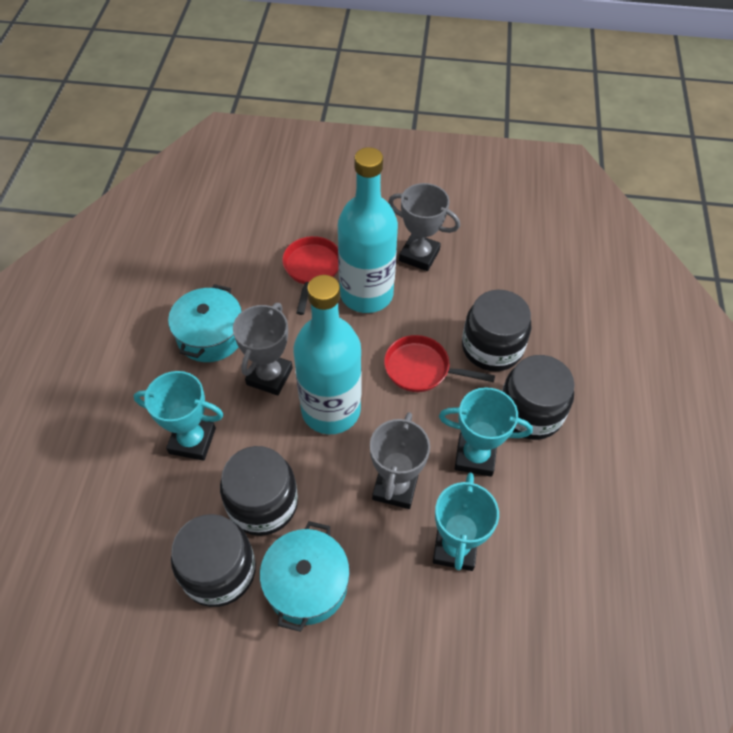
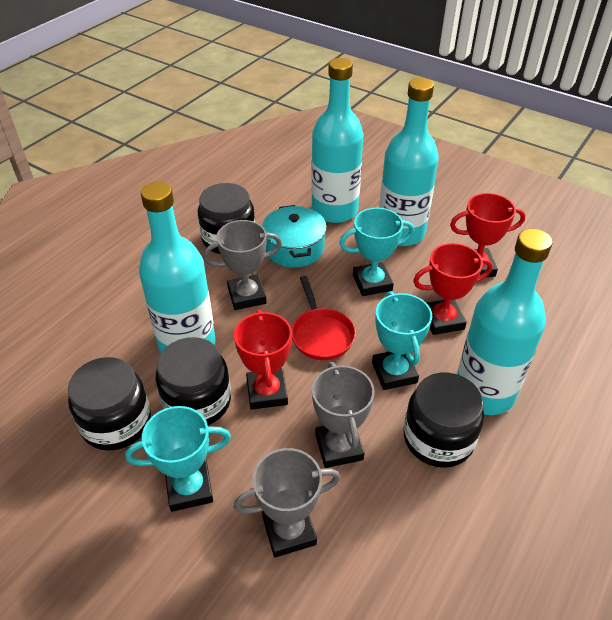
red pan: [282,236,339,315] [384,335,495,392] = 2 -> [291,276,356,360] = 1
red trophy: none = 0 -> [234,310,292,410] [413,243,493,335] [450,193,525,277] = 3
turquoise bottle: [294,275,362,434] [338,147,398,313] = 2 -> [139,182,216,354] [311,58,364,223] [379,78,439,246] [457,229,553,415] = 4
turquoise pot: [168,284,242,362] [260,521,350,632] = 2 -> [262,205,327,268] = 1

